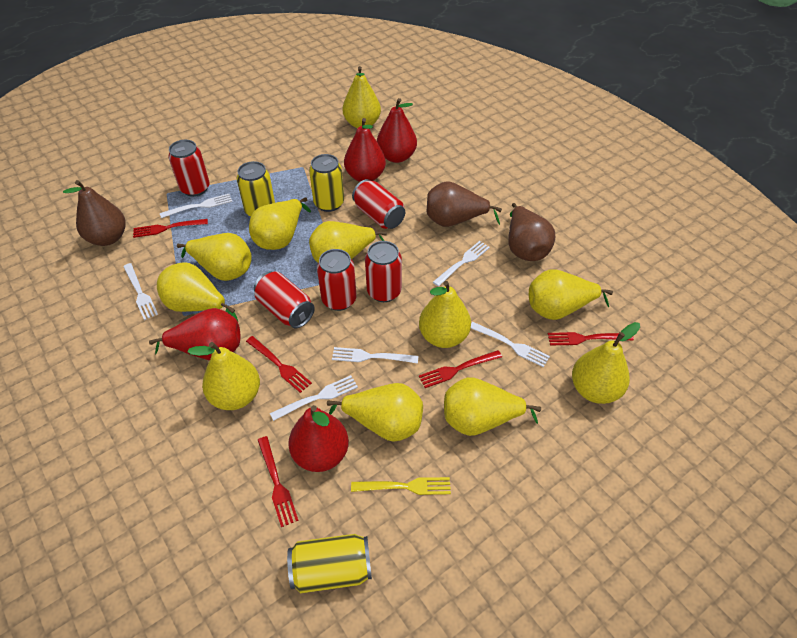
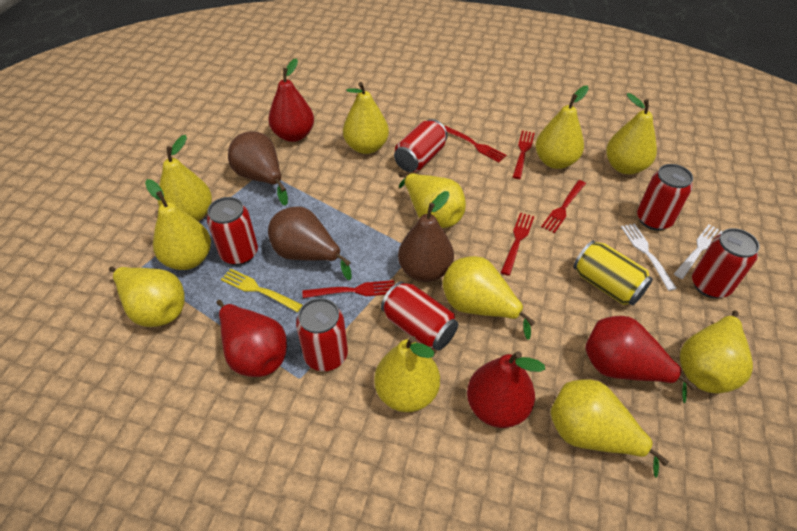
red can: [168,140,210,197] [254,271,315,329] [317,249,357,311] [352,179,405,229] [365,241,402,302] = 5 -> [207,197,258,265] [296,298,348,371] [381,281,458,351] [394,119,448,172] [637,164,693,231] [692,228,760,298] = 6
white fork: [123,263,158,320] [160,194,232,218] [270,375,358,421] [332,347,418,363] [433,241,490,286] [471,322,550,367] = 6 -> [621,224,677,291] [674,225,723,279] = 2
yellow can: [237,161,275,217] [287,534,372,593] [309,154,344,212] = 3 -> [573,240,653,306] = 1

